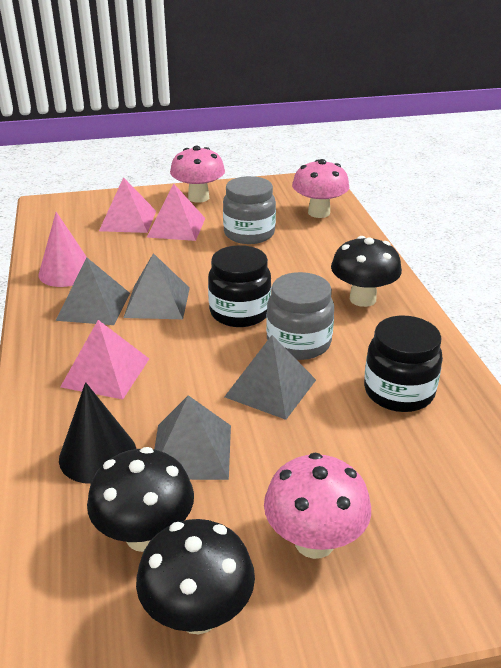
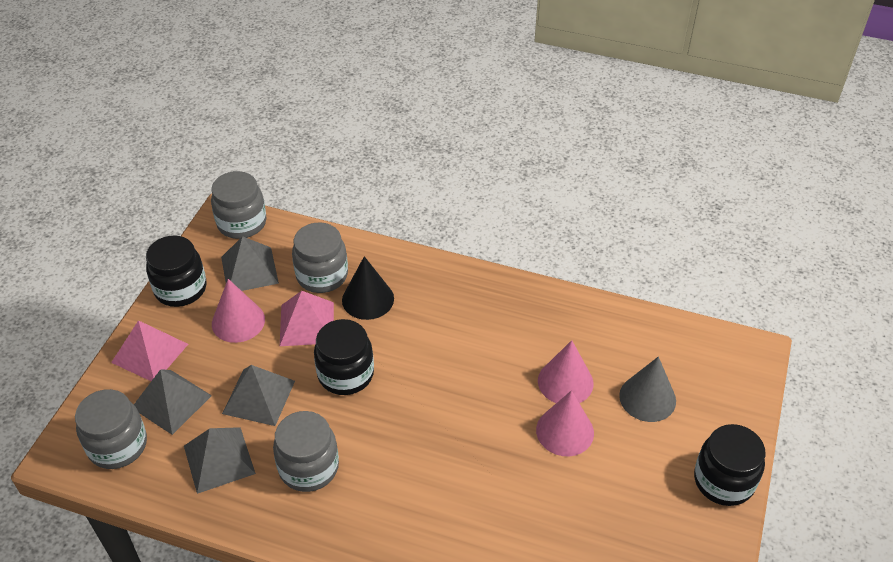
black jar: [208,245,271,327] [364,316,443,412] = 2 -> [146,235,206,307] [314,319,374,395] [694,424,765,506] = 3
black mushroom: [87,447,194,552] [136,519,255,634] [331,236,402,307] = 3 -> none = 0
grey cone: none = 0 -> [619,357,676,422] = 1
grey jar: [223,176,276,244] [266,272,334,360] = 2 -> [75,389,147,469] [211,171,266,239] [273,411,339,492] [292,222,348,293] = 4
pink cone: [39,212,86,287] = 1 -> [212,279,265,343] [536,390,594,456] [538,340,594,403] = 3
pink mushroom: [170,146,225,203] [264,453,371,559] [292,159,350,218] = 3 -> none = 0
pink pyramid: [60,320,149,399] [99,177,156,233] [147,184,205,241] = 3 -> [111,320,188,381] [280,291,334,346] = 2

